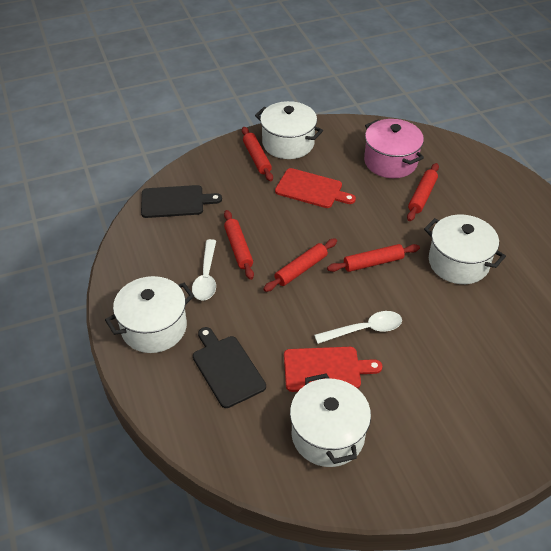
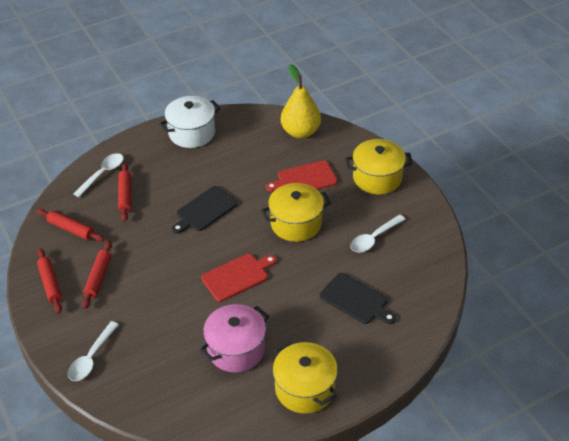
red rolling pin: [224,210,254,280] [242,127,273,182] [263,238,337,292] [327,244,420,272] [407,163,439,221] = 5 -> [37,209,105,242] [37,248,62,313] [82,240,112,309] [118,163,131,222] = 4
white pot: [105,276,194,353] [255,101,323,159] [290,373,371,467] [424,215,506,284] = 4 -> [159,96,221,148] = 1
white spoon: [192,239,216,301] [314,311,402,344] = 2 -> [68,321,119,381] [73,153,123,197] [350,215,405,252] = 3
yellow pear: none = 0 -> [281,64,321,138] = 1
yellow pot: none = 0 -> [261,183,331,242] [272,341,338,414] [345,139,413,194] = 3

